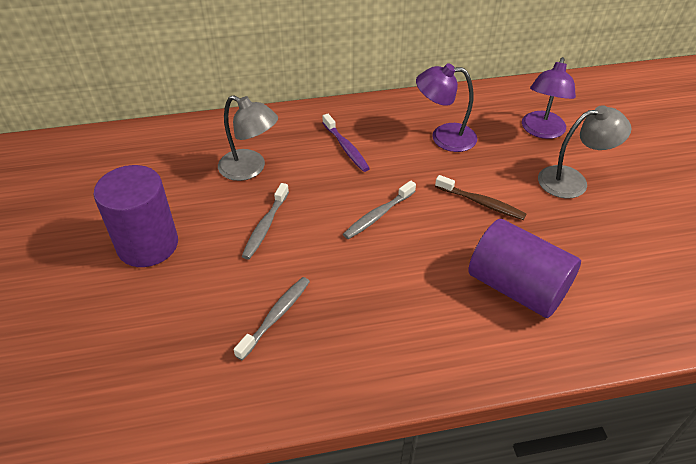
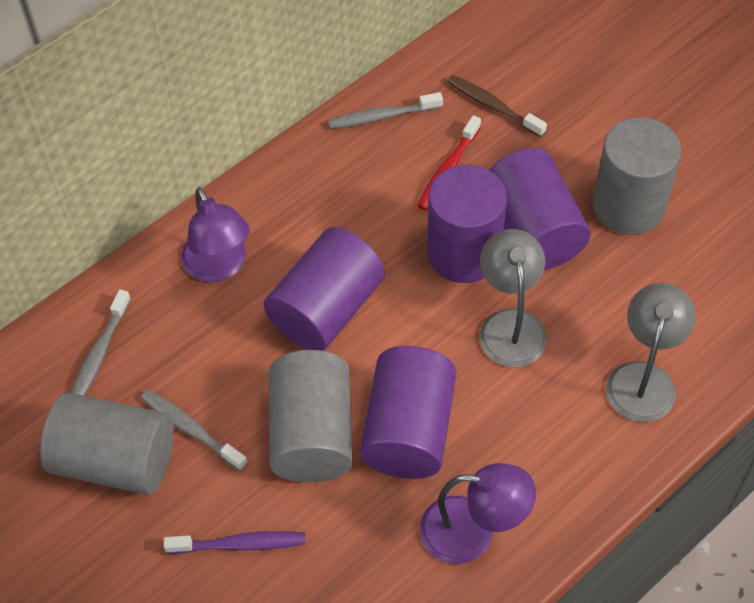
grey cylinder: none = 0 -> [40,392,174,495] [269,350,353,482] [593,117,682,235] = 3
purple cylinder: [94,165,178,267] [468,219,581,318] = 2 -> [264,227,385,351] [360,346,456,479] [427,165,507,283] [489,148,591,270] = 4
red toothbrush: none = 0 -> [417,115,481,210] = 1

